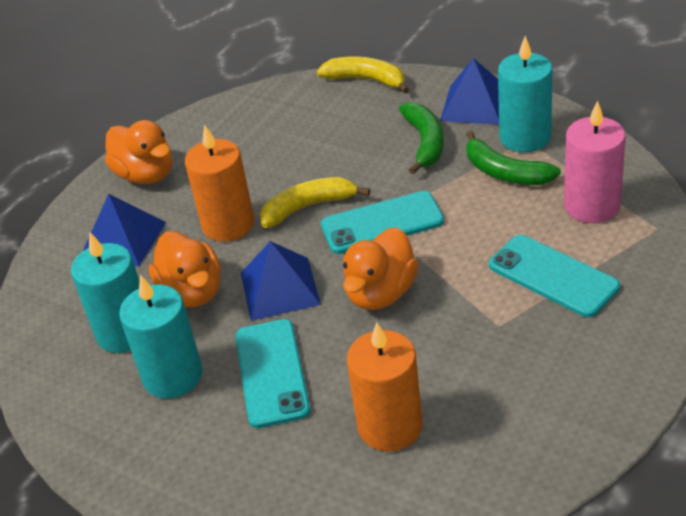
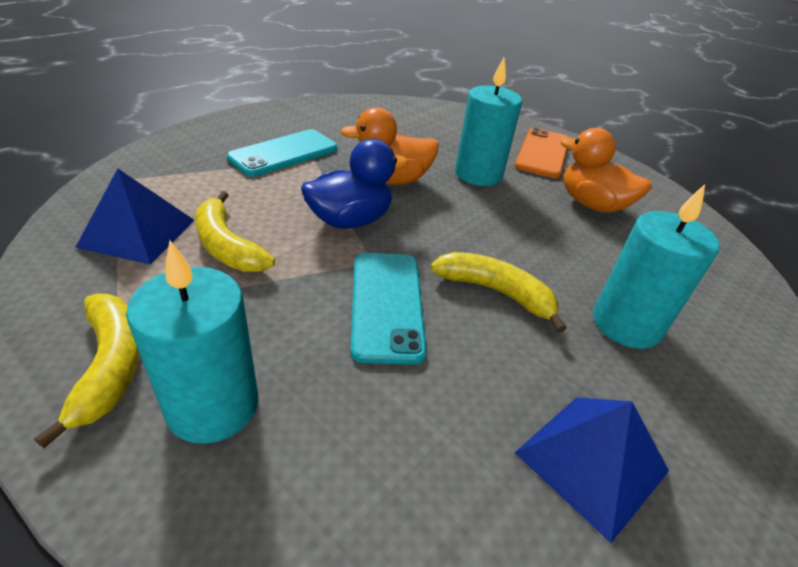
blue duck: none = 0 -> [301,139,408,229] = 1
blue pyramid: [83,194,166,266] [241,241,321,321] [440,58,499,125] = 3 -> [75,169,194,265] [514,397,669,543] = 2
green banana: [399,102,444,175] [466,131,561,185] = 2 -> none = 0
orange candle: [185,125,254,242] [347,322,423,451] = 2 -> none = 0
orange duck: [105,120,172,184] [149,231,221,307] [343,227,419,310] = 3 -> [340,107,439,185] [560,128,652,213] = 2
orange phone: none = 0 -> [515,127,569,178] = 1
pink candle: [564,100,626,223] = 1 -> none = 0
turquoise phone: [235,319,310,428] [321,191,444,254] [489,235,620,317] = 3 -> [227,129,337,177] [351,253,427,364] = 2
yellow banana: [260,177,370,228] [316,56,409,93] = 2 -> [34,293,140,448] [195,191,275,272] [430,252,567,333] = 3

